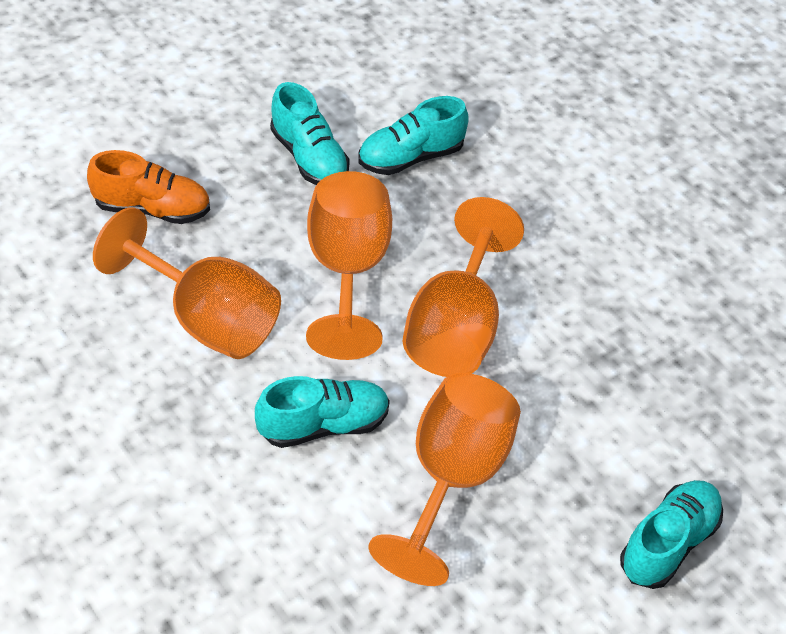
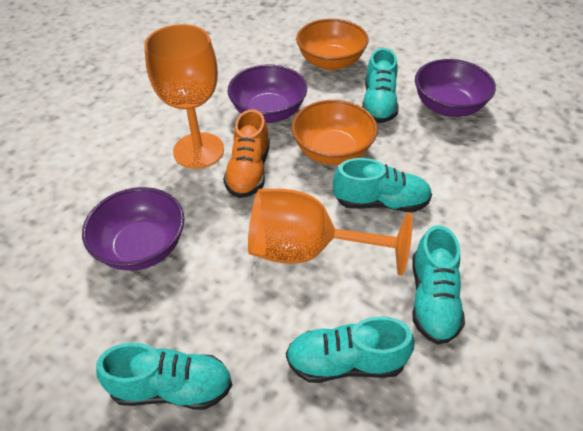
orange bowl: none = 0 -> [291,100,378,165] [296,19,368,71] = 2
orange goblet: [93,207,281,359] [306,171,392,360] [369,373,521,586] [402,197,524,377] = 4 -> [144,24,224,169] [248,189,413,276] = 2
purple bowl: none = 0 -> [82,187,184,271] [227,65,307,123] [415,59,496,117] = 3
turquoise shoe: [255,376,390,448] [270,82,350,185] [358,96,469,175] [620,480,723,589] = 4 -> [96,343,232,410] [286,316,414,383] [333,158,432,212] [362,48,399,123] [412,225,465,344] = 5

